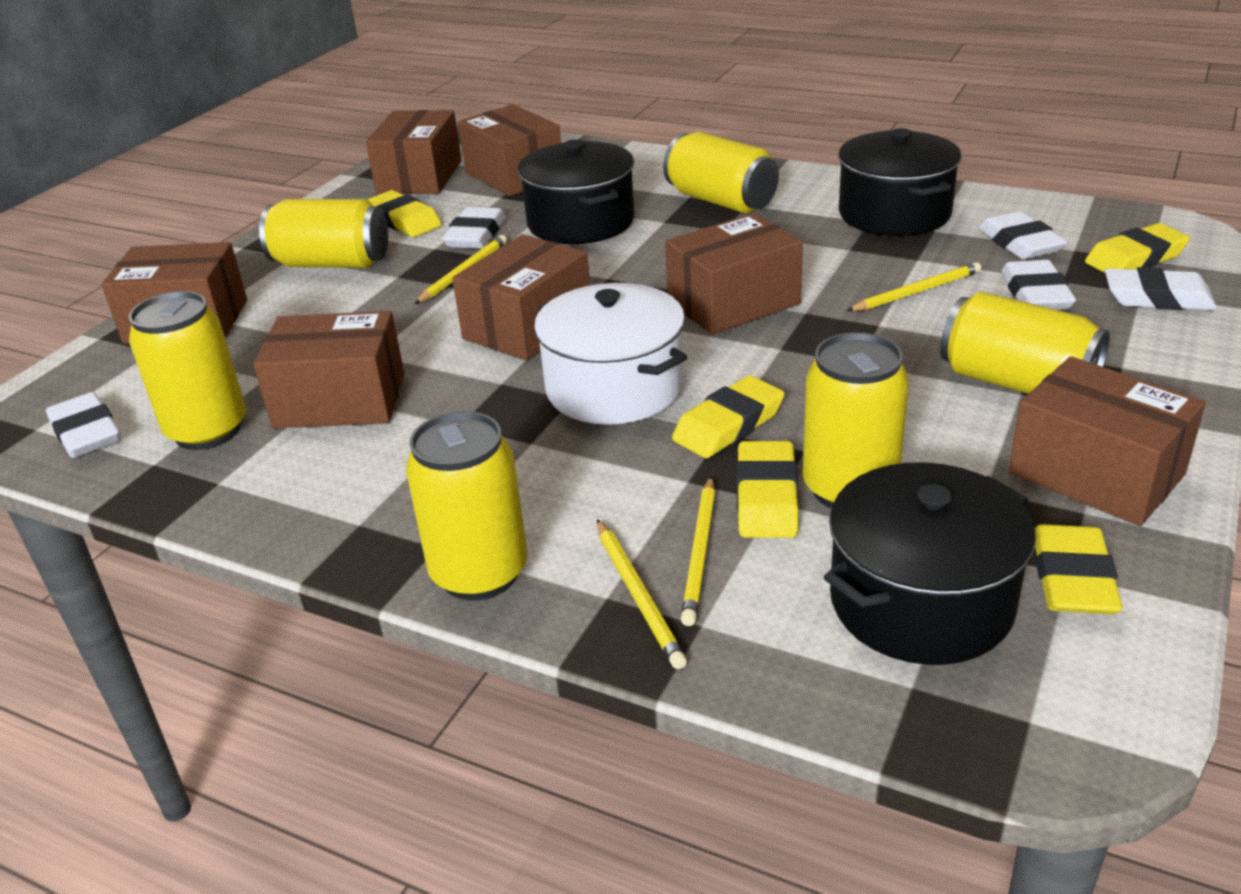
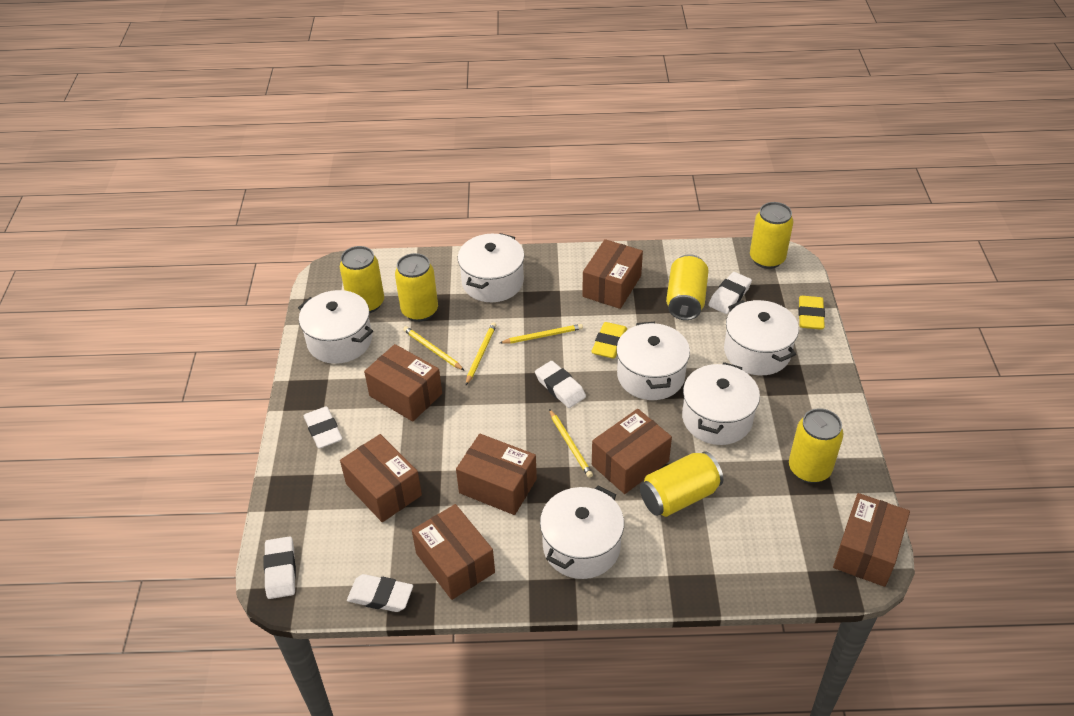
black pot: [517,140,634,244] [824,462,1036,665] [838,128,962,236] = 3 -> none = 0
white pot: [534,283,687,425] = 1 -> [298,290,373,364] [458,233,524,302] [540,486,624,579] [616,322,690,400] [682,362,760,445] [724,300,799,375] = 6
yellow eraser: [367,190,442,237] [672,375,785,458] [737,441,799,538] [1035,524,1123,615] [1085,223,1190,273] = 5 -> [591,322,627,359] [798,296,825,330] = 2

